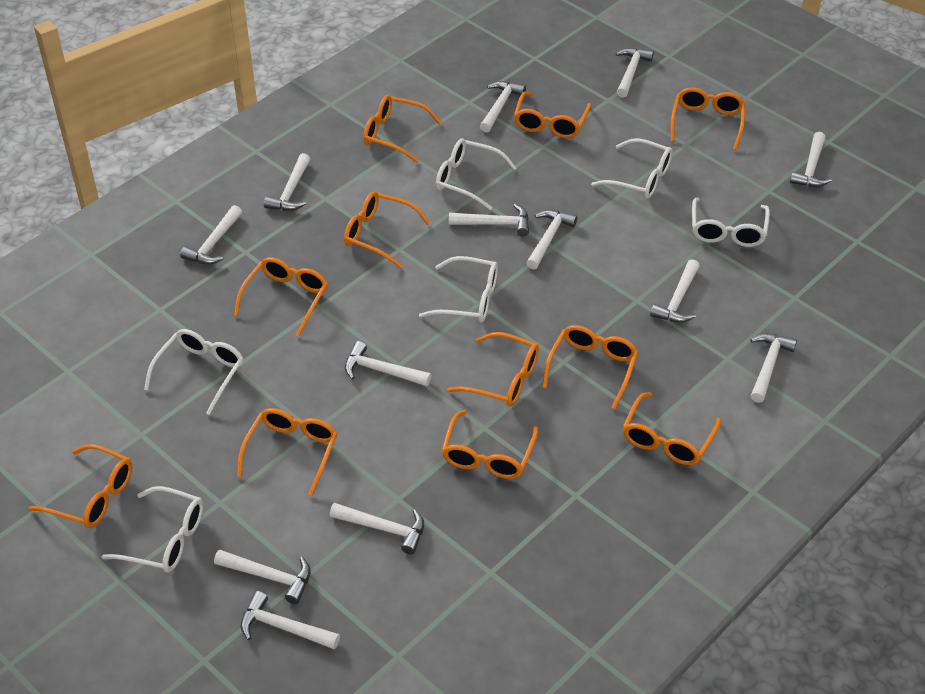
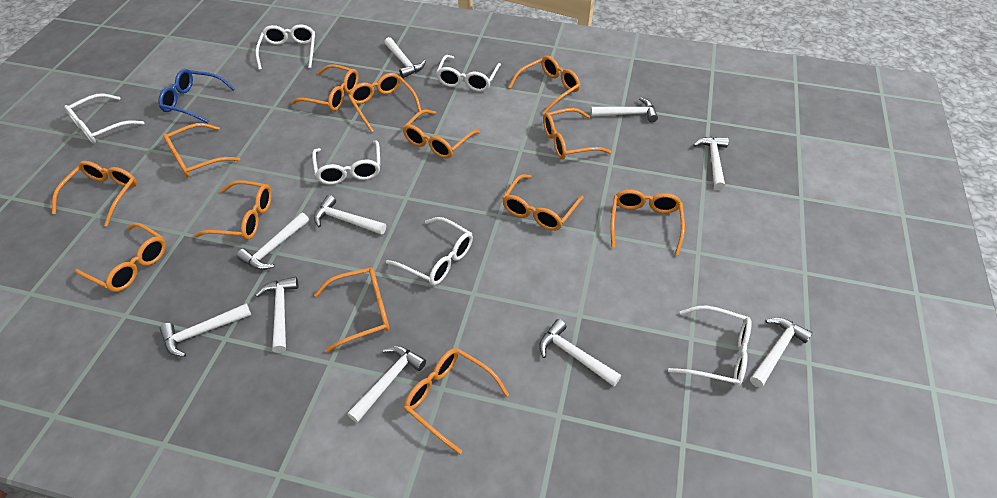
blue glasses: none = 0 -> [158,69,235,124] = 1
orange glasses: [29,444,132,528] [234,257,328,337] [237,408,337,496] [344,191,431,267] [363,95,442,162] [442,410,538,479] [447,332,539,407] [514,92,591,138] [542,325,638,409] [623,392,721,465] [671,87,745,150] = 11 -> [52,161,137,227] [75,223,166,292] [163,123,240,178] [194,180,272,240] [291,64,358,111] [314,268,389,352] [348,73,421,133] [403,109,480,159] [404,348,509,455] [502,174,584,231] [508,56,580,114] [543,108,611,159] [610,190,685,255] = 13
white hammer: [180,205,242,265] [214,550,311,604] [241,591,340,650] [264,153,310,211] [330,503,424,554] [345,341,431,386] [449,204,529,237] [480,81,526,133] [526,210,577,270] [616,48,654,98] [650,259,700,323] [751,334,797,403] [790,132,832,187] = 13 -> [160,303,251,357] [236,212,309,270] [255,277,299,353] [314,195,386,235] [347,346,426,423] [384,37,426,78] [539,319,621,386] [590,97,658,122] [694,137,729,190] [750,318,813,388] = 10

